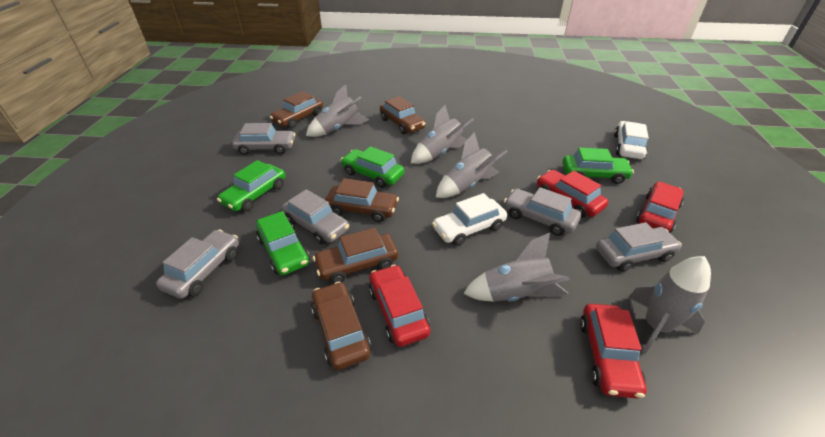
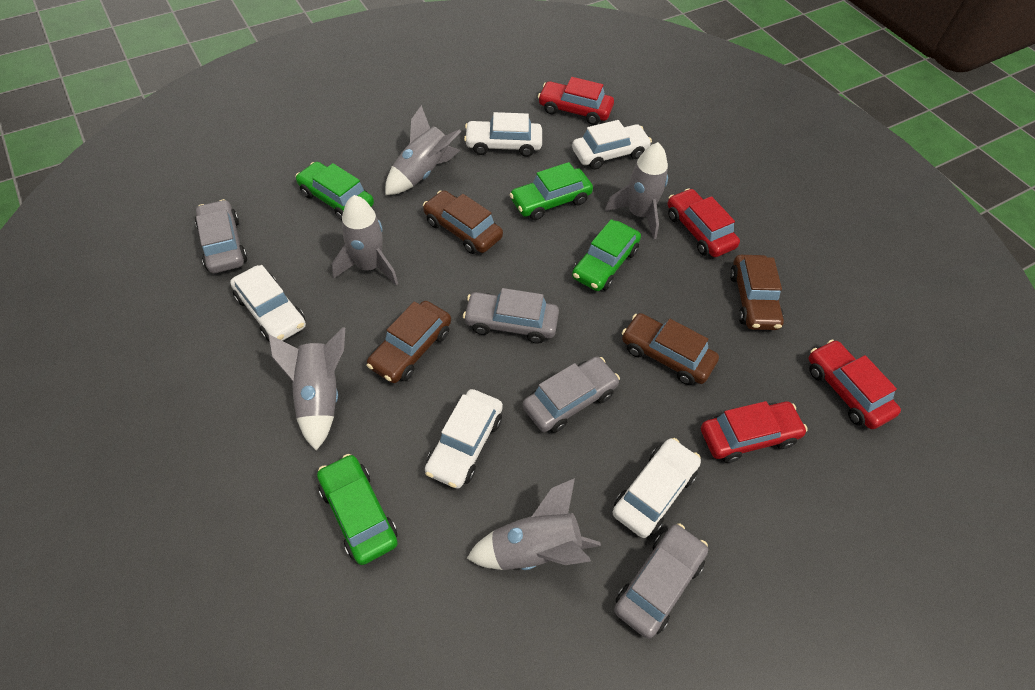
brown car: [270,91,323,128] [311,282,371,370] [313,228,398,284] [325,178,399,222] [380,96,426,134] = 5 -> [366,301,451,383] [423,190,503,254] [622,313,719,385] [730,255,784,330] = 4
grey car: [156,229,239,299] [232,123,295,155] [282,189,349,244] [504,187,581,236] [596,222,682,272] = 5 -> [195,199,247,273] [463,288,559,344] [522,356,620,433] [614,523,708,639] = 4
white car: [432,193,507,246] [614,121,649,159] = 2 -> [230,265,306,341] [425,389,503,489] [464,112,542,157] [572,120,652,170] [613,438,701,538] = 5

